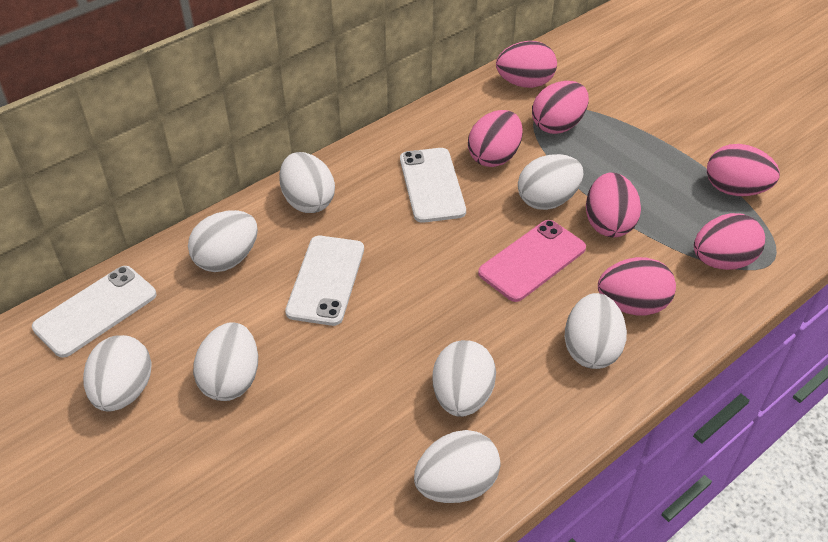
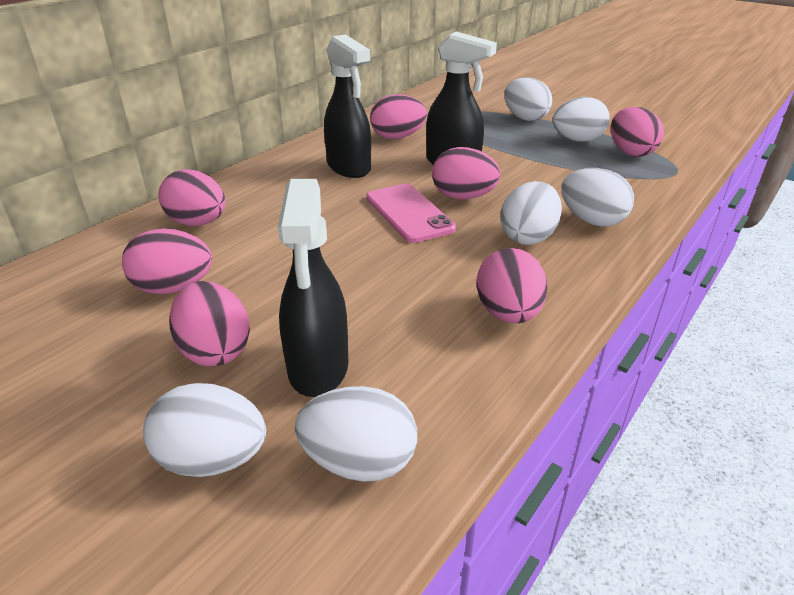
black spray bottle: none = 0 -> [278,179,349,397] [324,34,371,178] [426,32,497,165] = 3
white egg: [83,335,152,412] [188,210,258,272] [193,322,258,401] [279,152,335,213] [414,430,500,503] [432,340,496,417] [518,154,584,210] [565,293,627,369] = 8 -> [143,383,266,477] [295,386,417,482] [500,181,562,245] [504,77,552,121] [552,97,610,142] [561,168,634,226] = 6
white phone: [32,266,156,358] [285,236,364,326] [400,148,466,223] = 3 -> none = 0

